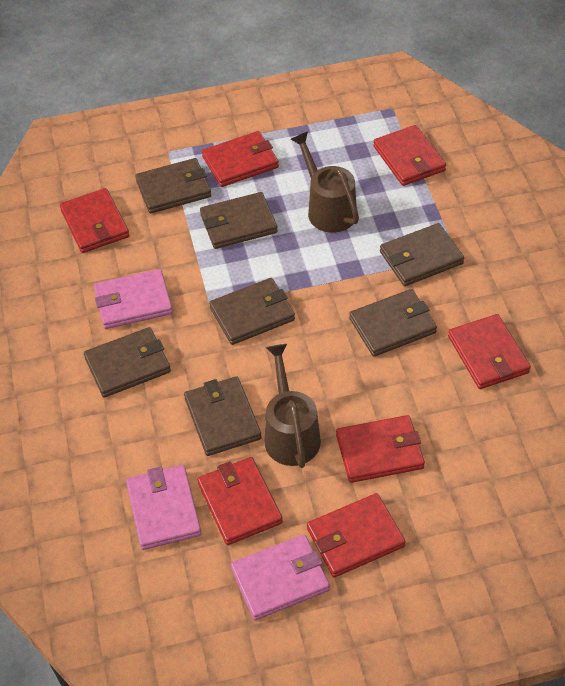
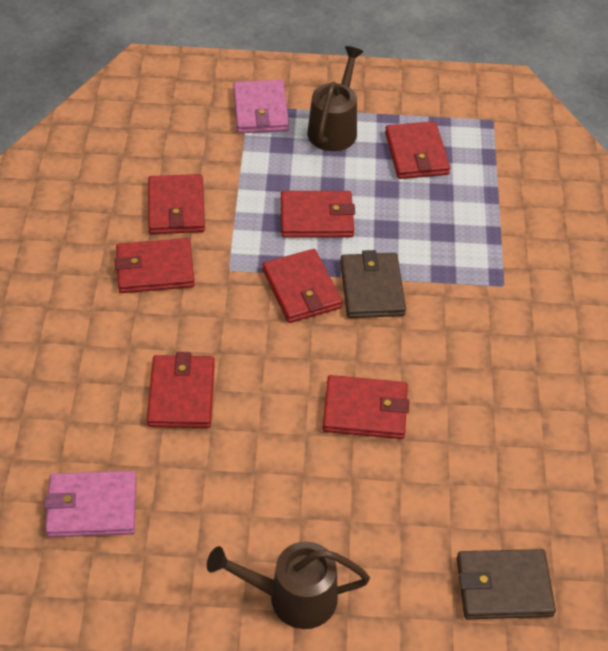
brown wallet: [84,327,171,398] [135,158,211,214] [184,376,262,456] [200,192,278,249] [209,278,295,345] [349,289,437,357] [380,223,464,286] = 7 -> [340,250,406,318] [457,549,556,619] = 2
pink wallet: [94,269,173,329] [126,465,201,550] [231,534,330,620] = 3 -> [44,471,137,537] [233,80,289,133] = 2

